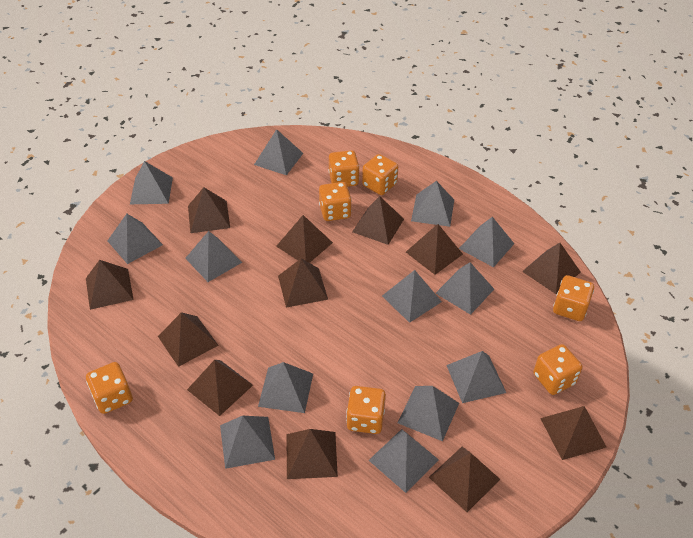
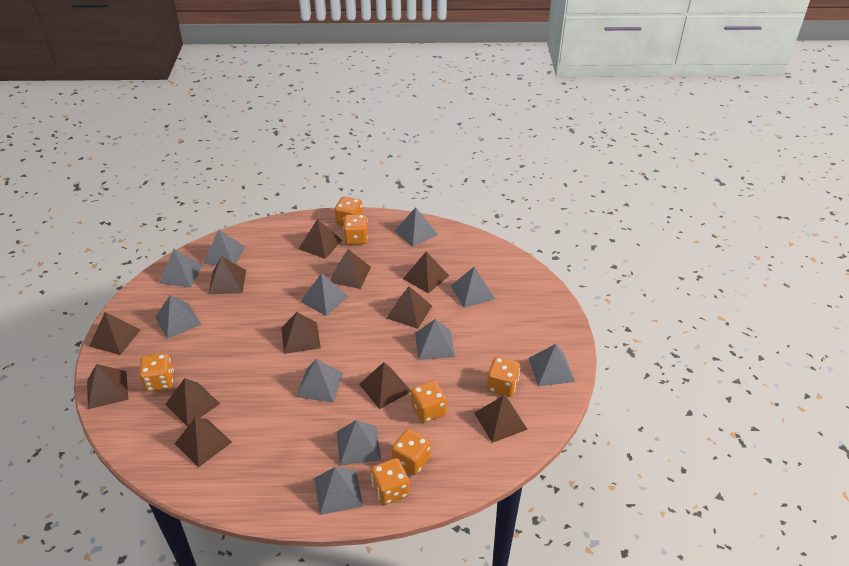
grey pyramid: [107,214,163,264] [130,161,173,204] [185,231,242,282] [220,416,275,469] [254,129,303,175] [258,362,313,413] [369,429,439,493] [382,270,442,323] [398,386,459,441] [411,181,454,227] [436,262,494,315] [446,351,506,403] [459,217,514,267] = 13 -> [155,295,201,339] [159,249,203,287] [203,229,245,265] [296,359,343,403] [300,273,349,316] [314,467,363,515] [337,420,381,466] [394,207,438,247] [415,319,455,360] [451,266,495,308] [529,344,575,387] = 11

